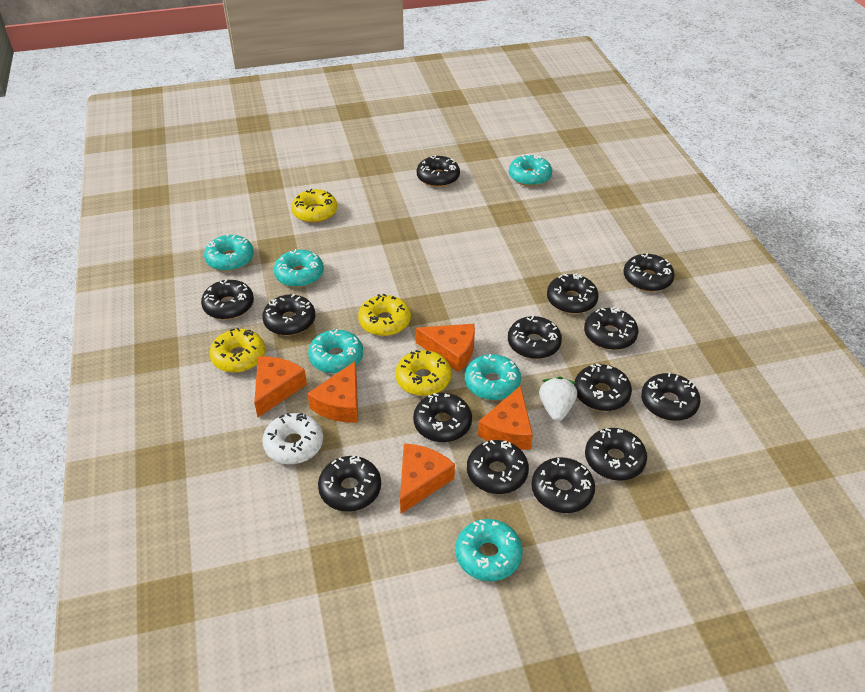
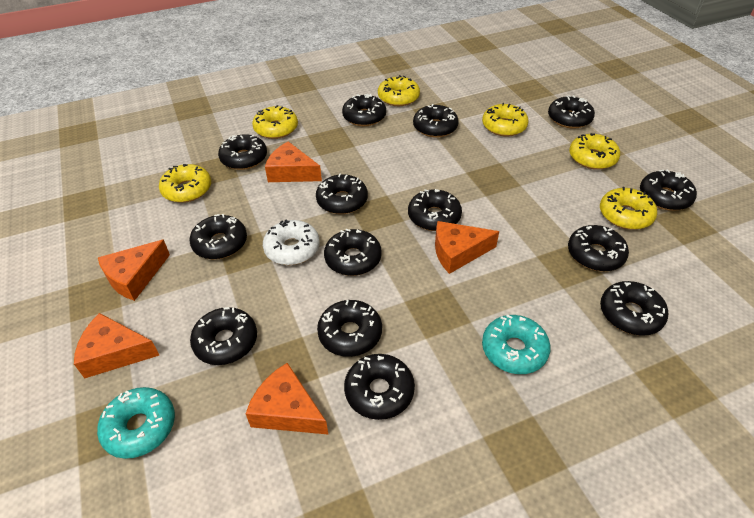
turquoise donut: [204,234,254,271] [274,249,324,287] [308,329,363,374] [455,519,523,581] [465,354,521,400] [509,154,552,186] = 6 -> [97,387,175,459] [482,315,551,374] = 2
white strawberry: [539,377,577,421] = 1 -> none = 0
yellow donut: [210,328,265,373] [291,189,337,223] [358,294,411,336] [395,350,451,396] = 4 -> [159,164,211,203] [252,105,298,139] [378,75,420,106] [482,103,529,137] [569,133,620,170] [600,187,657,230] = 6

